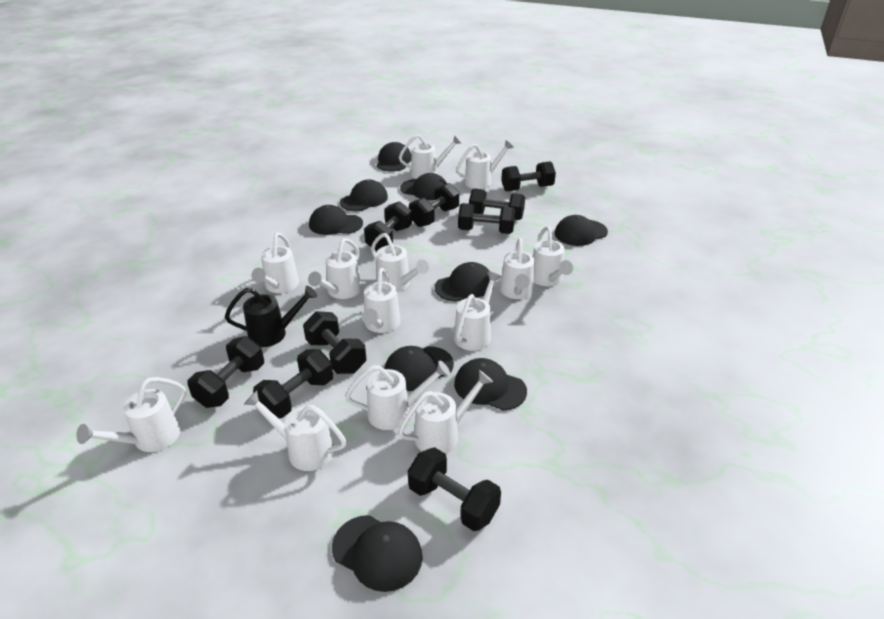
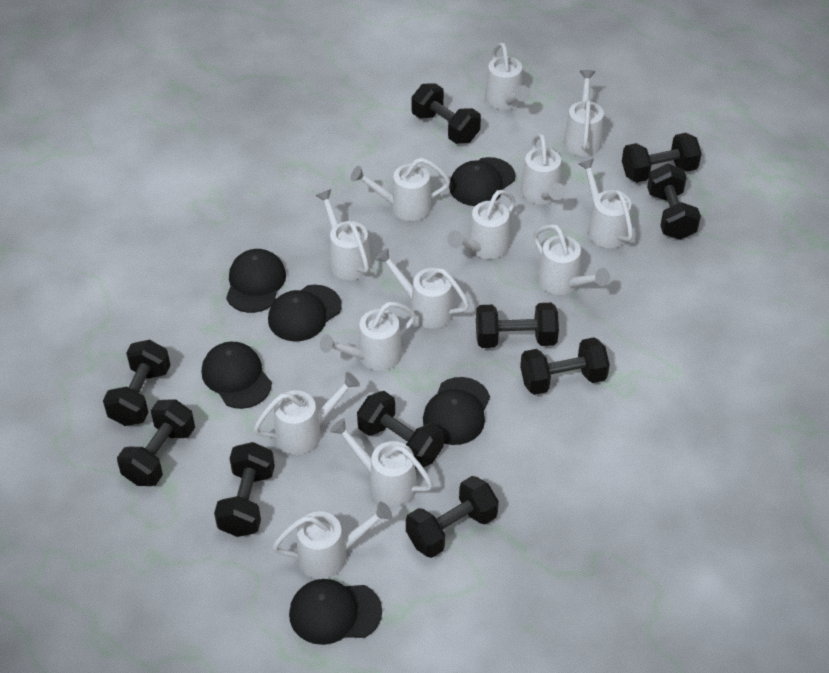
black cap: [309,205,363,235] [332,515,423,592] [340,179,388,211] [376,142,411,171] [384,346,454,391] [400,173,447,200] [435,262,494,302] [454,358,527,410] [555,215,608,246] = 9 -> [202,341,272,409] [226,249,286,313] [268,285,342,341] [289,579,382,645] [423,377,490,445] [449,157,515,206] = 6
black dumbbell: [188,336,264,408] [253,349,333,418] [303,311,367,374] [364,201,412,251] [408,447,501,531] [409,183,459,227] [458,203,515,234] [469,188,525,220] [501,161,556,192] = 9 -> [103,340,170,426] [117,399,195,486] [214,442,275,537] [357,391,444,469] [406,476,499,558] [412,84,481,144] [476,303,559,348] [520,337,610,395] [622,133,702,183] [647,164,701,240] = 10
black watering can: [225,286,317,347] = 1 -> none = 0

